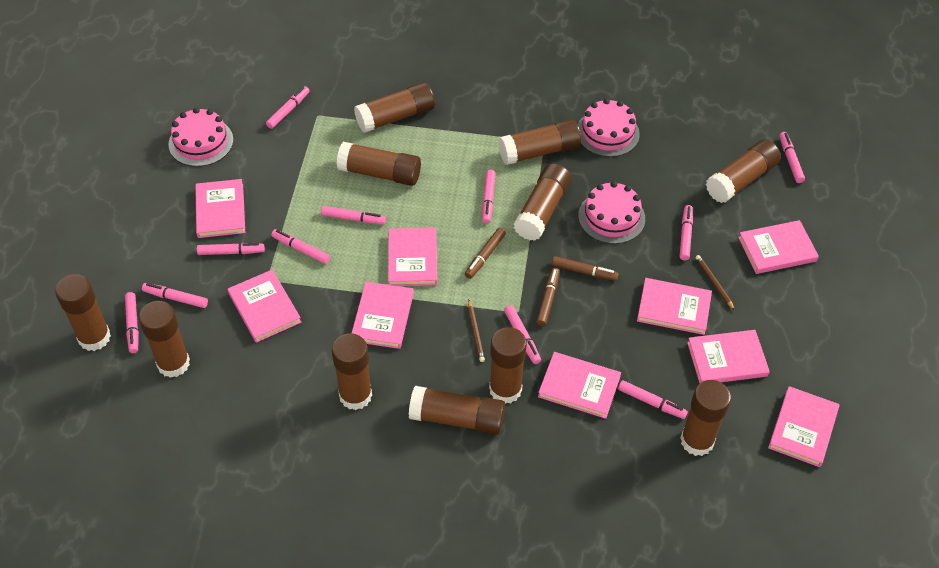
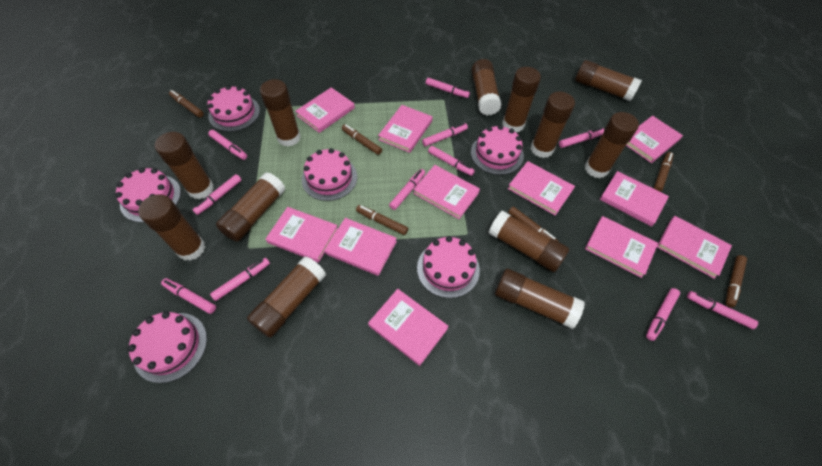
brown glue stick: [55,274,111,351] [139,301,190,378] [332,333,372,410] [336,142,421,186] [354,82,435,133] [409,386,505,435] [489,327,527,404] [498,119,581,165] [514,163,571,241] [680,380,731,456] [706,139,781,203] = 11 -> [138,194,205,261] [155,132,214,199] [216,172,286,242] [247,256,326,338] [260,79,301,147] [471,59,502,116] [488,211,569,272] [495,269,585,329] [502,67,541,133] [531,92,575,158] [575,60,642,101] [585,112,639,178] = 12
brown marker: [465,228,506,279] [536,268,560,326] [552,256,619,281] = 3 -> [169,90,204,117] [342,124,382,155] [356,205,408,235] [508,207,559,242] [654,152,673,192] [726,255,747,307] = 6
brown pencil: [468,300,485,362] [696,255,735,310] = 2 -> none = 0
pink book: [195,179,245,238] [228,270,301,343] [352,282,414,349] [388,228,437,286] [538,352,621,419] [637,278,712,335] [687,330,770,383] [738,220,819,274] [768,386,840,467] = 9 -> [266,207,338,263] [295,87,355,133] [325,218,397,276] [368,289,449,366] [378,105,433,153] [413,165,480,219] [508,161,575,215] [585,216,658,278] [600,171,669,227] [626,116,683,163] [657,216,732,279] = 11
pink cake: [168,108,233,167] [577,99,640,157] [578,181,645,244] = 3 -> [115,167,181,222] [127,311,207,383] [207,85,260,132] [302,148,357,201] [417,236,480,298] [471,125,524,175] = 6

